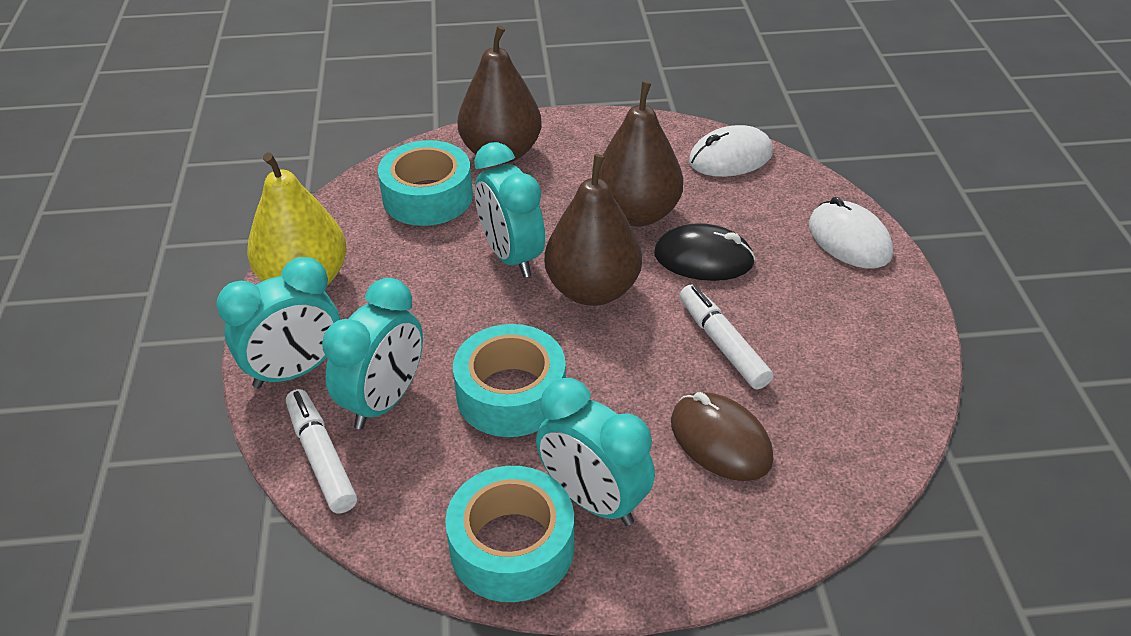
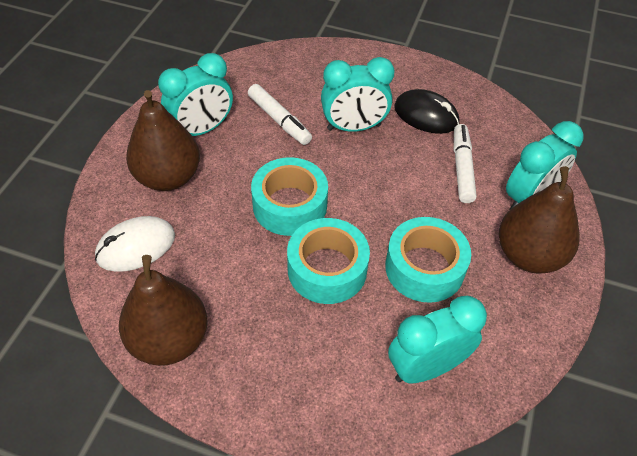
brown mouse: [671,392,774,481] = 1 -> none = 0
white mouse: [689,125,773,177] [809,197,893,269] = 2 -> [95,216,175,272] = 1
yellow pear: [247,153,347,285] = 1 -> none = 0

